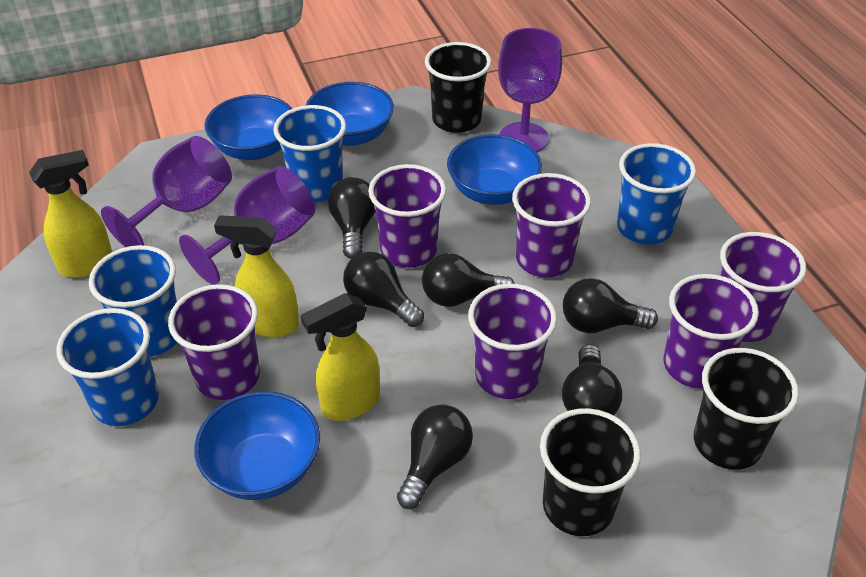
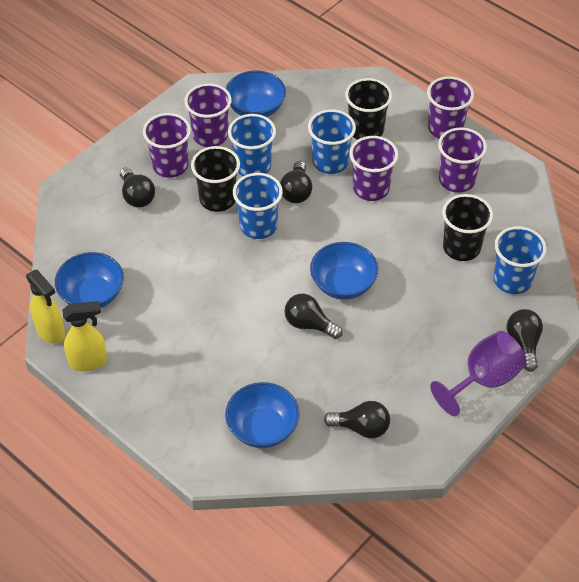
black light bulb: [328,177,376,259] [343,252,424,327] [397,405,473,509] [422,253,515,307] [562,344,622,415] [563,278,658,333] = 6 -> [120,167,155,208] [280,161,312,203] [285,294,343,339] [324,401,390,438] [507,309,543,372] = 5
purple cup: [168,284,260,400] [368,164,446,268] [468,284,557,399] [512,173,591,277] [663,274,759,389] [720,232,806,342] = 6 -> [143,113,191,178] [184,83,232,147] [349,136,398,201] [427,76,474,139] [438,127,487,193] = 5
purple goblet: [101,136,232,247] [179,166,315,285] [498,28,562,152] = 3 -> [430,331,527,416] = 1
yellow spray bottle: [29,150,112,278] [214,215,299,337] [301,293,380,421] = 3 -> [26,270,65,344] [62,301,107,372] = 2

